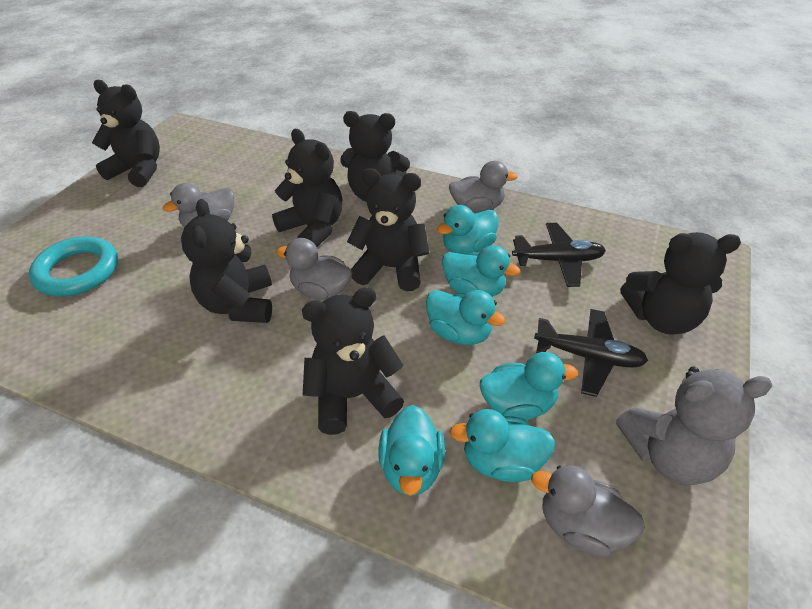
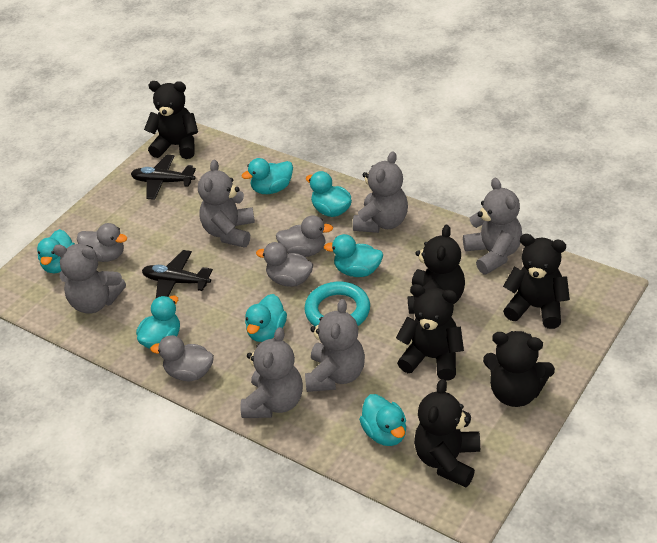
black teddy bear: [92,80,160,187] [181,199,272,323] [272,129,342,247] [302,287,404,435] [340,111,410,202] [347,169,429,291] [620,232,741,335] = 7 -> [144,81,198,159] [396,284,464,381] [408,225,465,314] [414,379,480,487] [483,331,555,407] [503,234,570,329] = 6
grey teddy bear: [616,366,773,485] = 1 -> [53,244,126,314] [198,160,255,248] [241,327,303,418] [305,299,365,392] [353,151,408,233] [463,178,522,274] = 6
turquoise duck: [379,405,445,496] [426,290,505,345] [437,205,499,254] [442,245,520,297] [450,409,555,482] [480,352,578,420] = 6 -> [37,229,75,273] [136,295,180,349] [241,158,293,194] [245,294,287,342] [306,171,352,217] [324,234,383,277] [359,394,406,446] = 7

